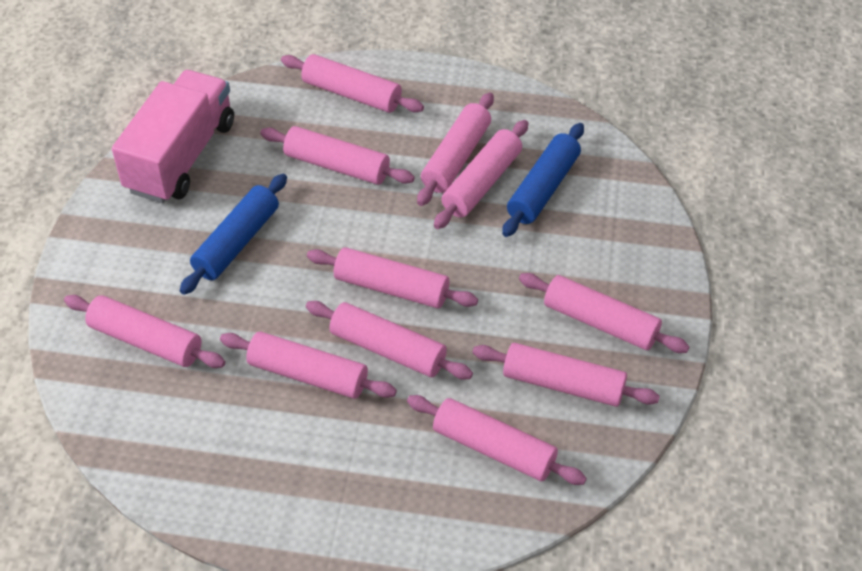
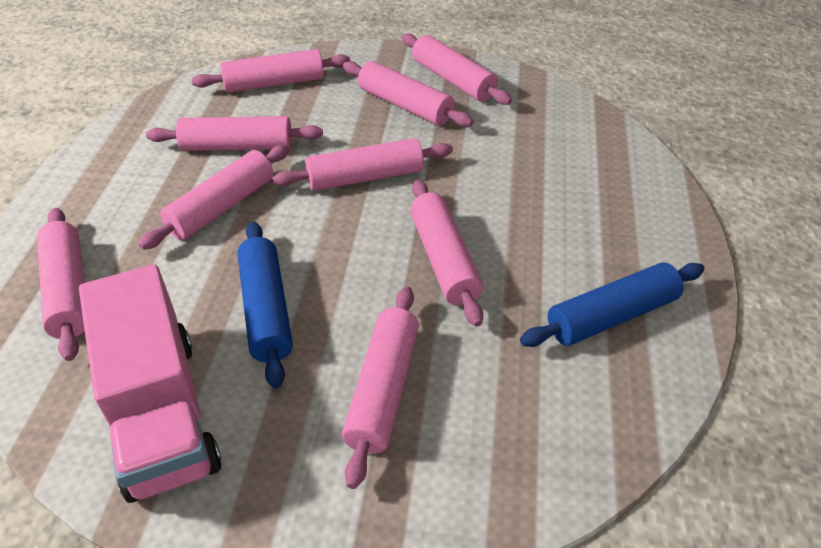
pink rolling pin: [64,295,225,368] [220,332,397,399] [260,126,415,185] [281,54,424,113] [306,301,473,380] [307,247,478,308] [407,395,587,485] [417,92,494,206] [434,120,528,229] [472,343,660,407] [519,273,689,353] = 11 -> [37,208,85,361] [138,145,289,250] [146,116,323,151] [192,49,350,93] [273,138,453,191] [342,286,419,489] [343,61,474,127] [402,34,512,105] [410,180,483,327] = 9

